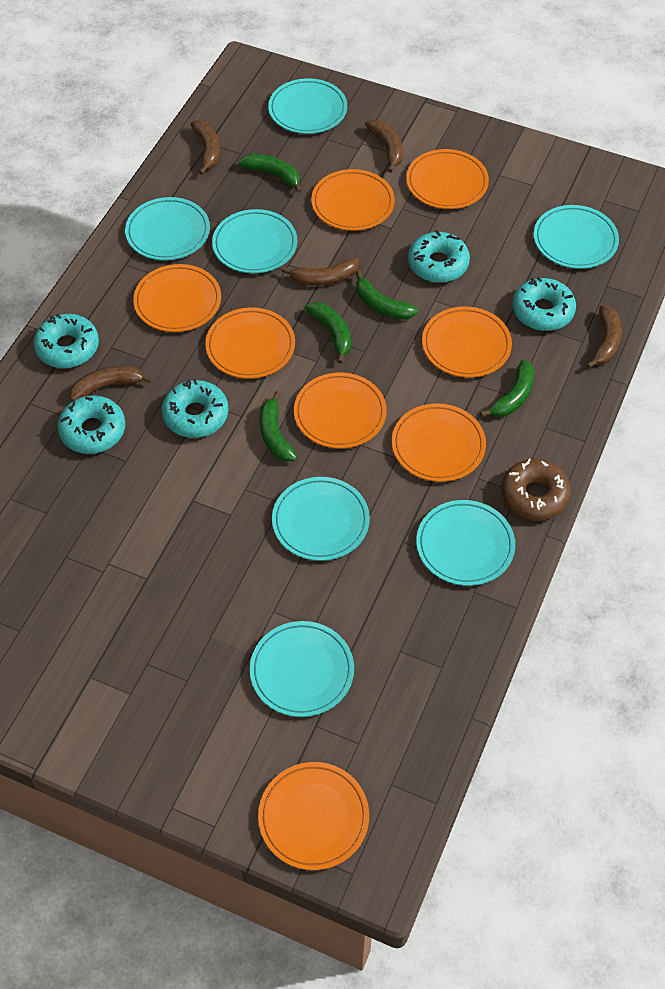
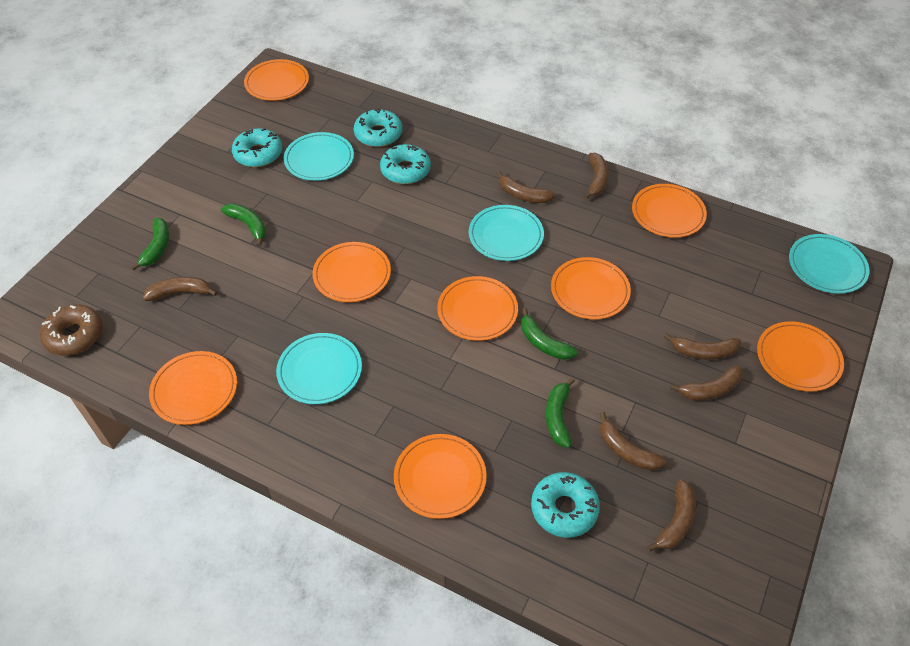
brown banana: [70,366,152,401] [191,120,220,175] [281,258,359,286] [365,119,403,173] [586,305,622,368] = 5 -> [143,277,217,301] [497,171,556,203] [584,153,609,199] [599,412,666,470] [647,479,696,552] [664,333,741,360] [670,365,743,401] = 7
green banana: [239,154,302,193] [259,391,297,462] [305,302,351,364] [356,271,418,320] [480,360,534,417] = 5 -> [131,218,169,271] [221,204,266,247] [521,308,578,360] [546,378,575,448] = 4
turquoise donut: [33,314,99,368] [58,395,125,454] [162,379,229,438] [408,230,470,283] [512,277,576,331] = 5 -> [232,128,282,167] [354,107,402,147] [380,144,431,184] [531,472,600,538] = 4
turquoise plate: [125,197,210,260] [212,209,297,273] [250,621,354,717] [268,78,347,134] [272,477,370,561] [416,500,515,586] [534,205,619,269] = 7 -> [276,333,362,404] [284,132,354,181] [469,205,544,261] [789,234,869,294] = 4

